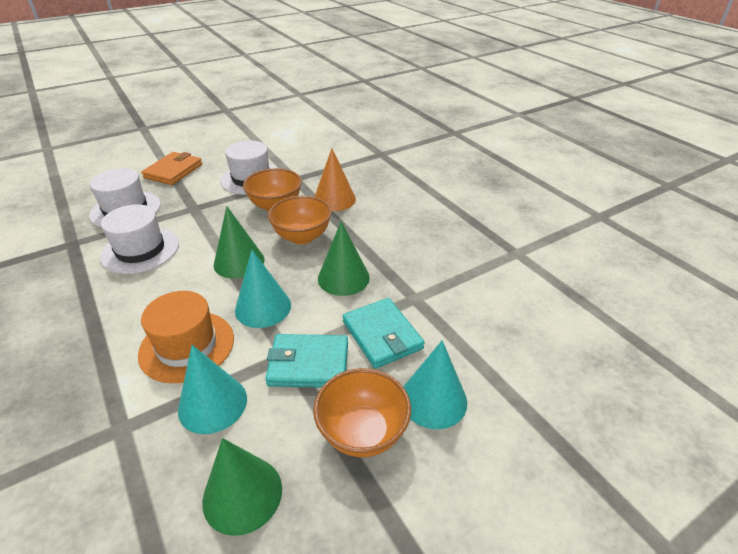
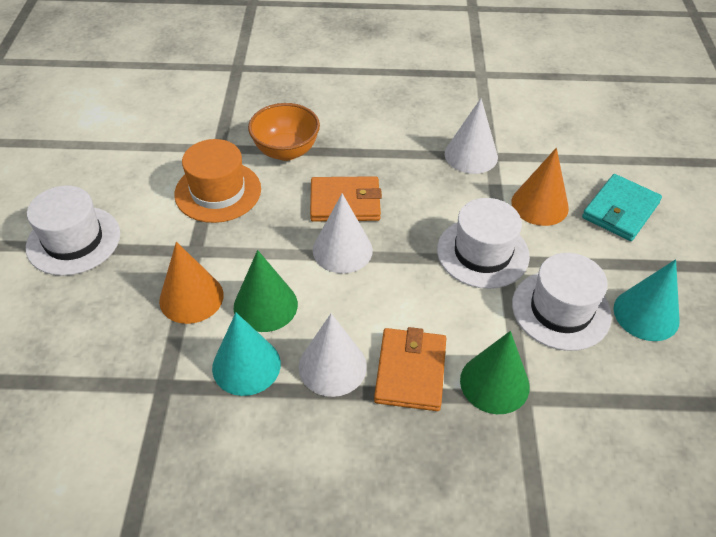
green cone: [202,438,282,536] [214,206,264,279] [318,221,370,296] = 3 -> [234,250,298,332] [460,331,530,414] = 2
orange bowl: [243,168,302,212] [268,196,332,244] [313,368,411,457] = 3 -> [248,103,320,161] = 1
orange cone: [315,148,356,211] = 1 -> [159,242,224,324] [512,148,569,226] = 2
orange wallet: [141,152,202,185] = 1 -> [310,176,382,221] [374,327,446,411] = 2
turquoise cone: [178,345,247,434] [235,250,291,328] [404,340,467,429] = 3 -> [212,312,281,396] [613,259,680,341] = 2
turquoise wallet: [265,334,348,388] [343,298,425,369] = 2 -> [582,174,662,241] = 1
white cone: none = 0 -> [299,313,367,397] [313,193,373,274] [445,98,498,174] = 3

